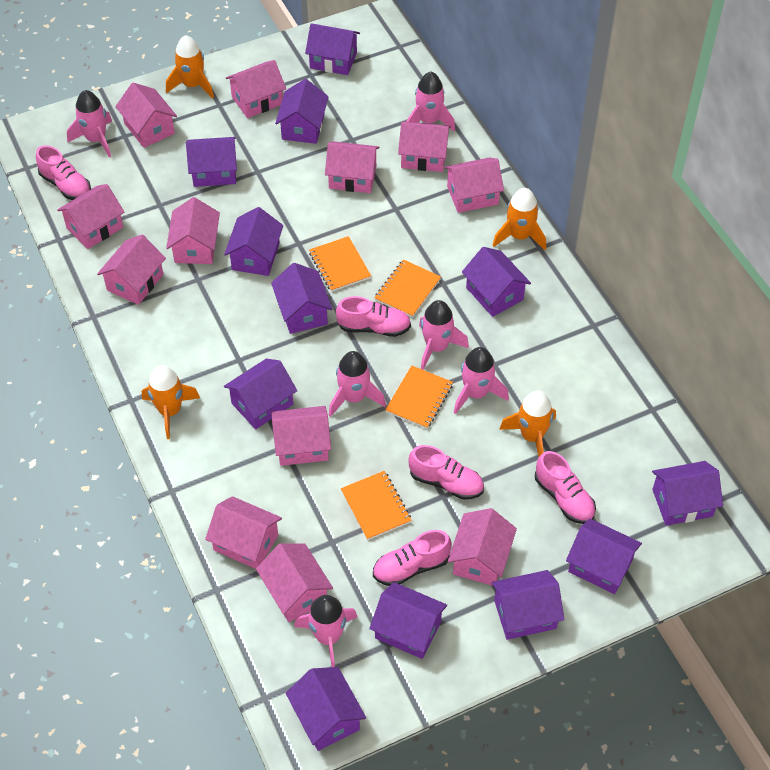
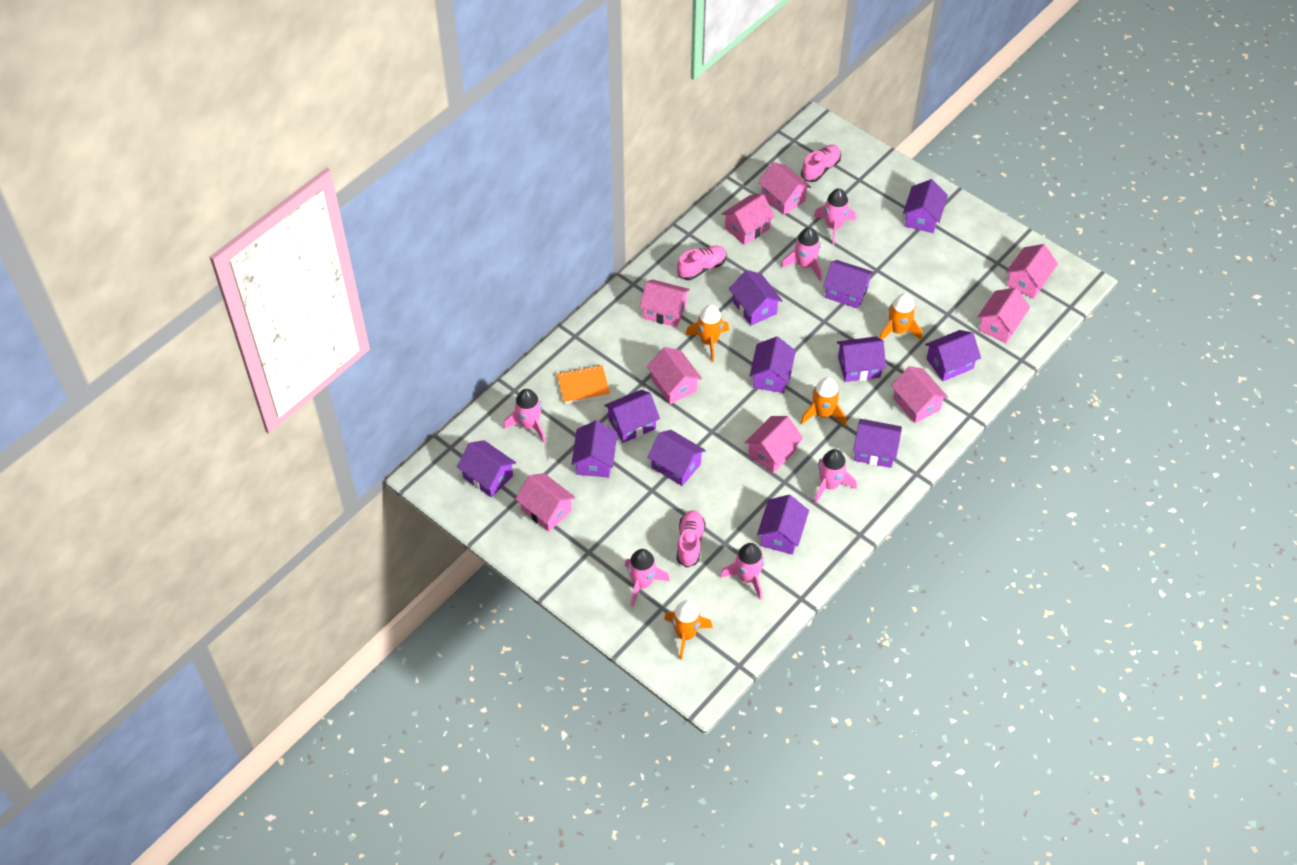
orange notebook: [309,236,371,292] [341,471,412,540] [374,259,441,317] [385,365,453,429] = 4 -> [557,365,610,404] = 1
pink house: [57,184,125,249] [97,235,166,305] [115,83,177,148] [166,197,220,264] [205,496,282,569] [226,60,286,118] [256,543,333,622] [271,406,331,466] [325,141,380,193] [398,121,451,172] [444,157,504,213] [448,508,517,586] = 12 -> [515,473,576,531] [640,279,690,327] [647,347,702,404] [722,194,775,245] [745,416,803,473] [758,162,811,215] [891,366,948,423] [977,288,1030,343] [1006,244,1058,299] = 9
pink shoe: [36,145,91,200] [336,296,411,337] [373,530,452,586] [408,445,484,500] [535,451,596,524] = 5 -> [677,246,727,280] [677,510,706,567] [801,145,841,182] = 3

